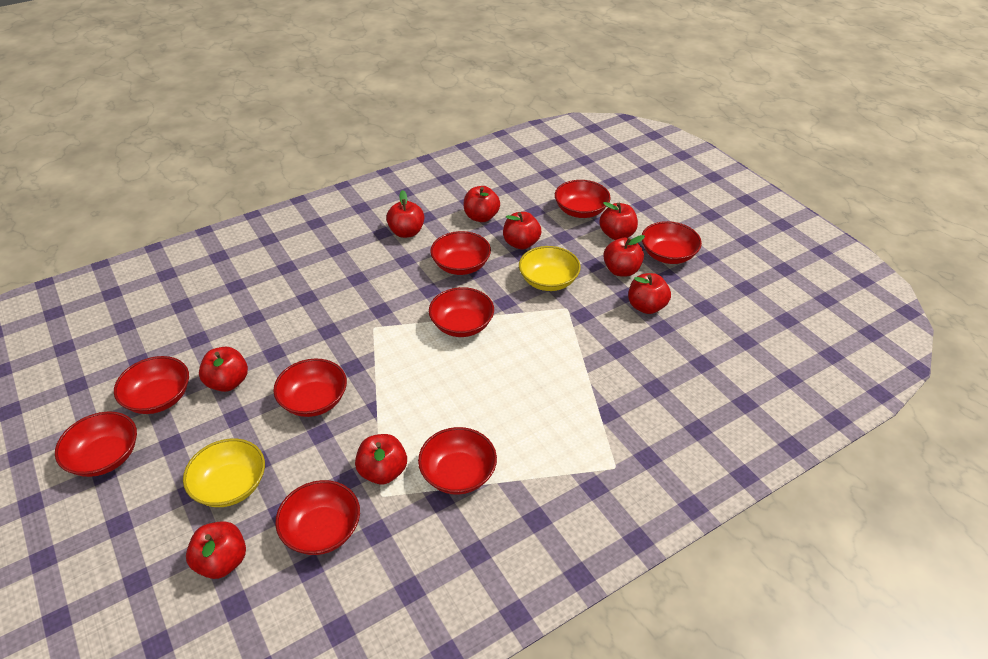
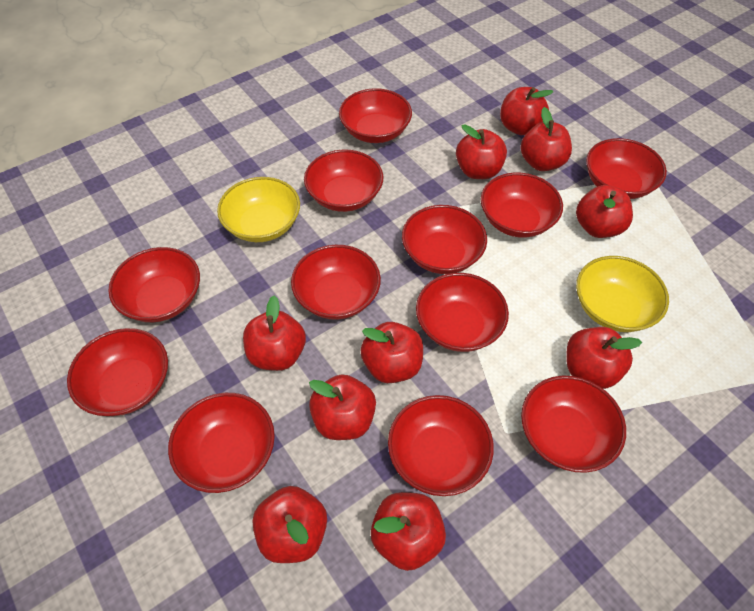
red apple: [186,521,246,579] [199,347,248,392] [355,434,407,484] [386,190,424,238] [464,186,500,222] [503,212,541,250] [599,202,638,240] [603,235,645,277] [628,273,671,314] = 9 -> [243,295,306,371] [253,486,327,563] [309,374,376,440] [360,322,423,383] [371,492,446,571] [456,124,507,179] [500,87,553,135] [521,107,572,171] [566,327,642,389] [576,185,633,238] = 10
red bowl: [55,411,137,477] [114,356,189,414] [273,359,347,417] [275,480,360,555] [418,427,497,495] [429,287,494,337] [430,231,491,275] [555,180,611,218] [642,221,702,264] = 9 -> [67,328,168,416] [108,247,200,322] [168,393,275,493] [291,245,381,320] [304,150,383,212] [339,88,412,143] [388,395,494,496] [402,205,487,274] [416,273,509,352] [480,173,563,238] [521,376,626,473] [586,138,667,199] = 12

